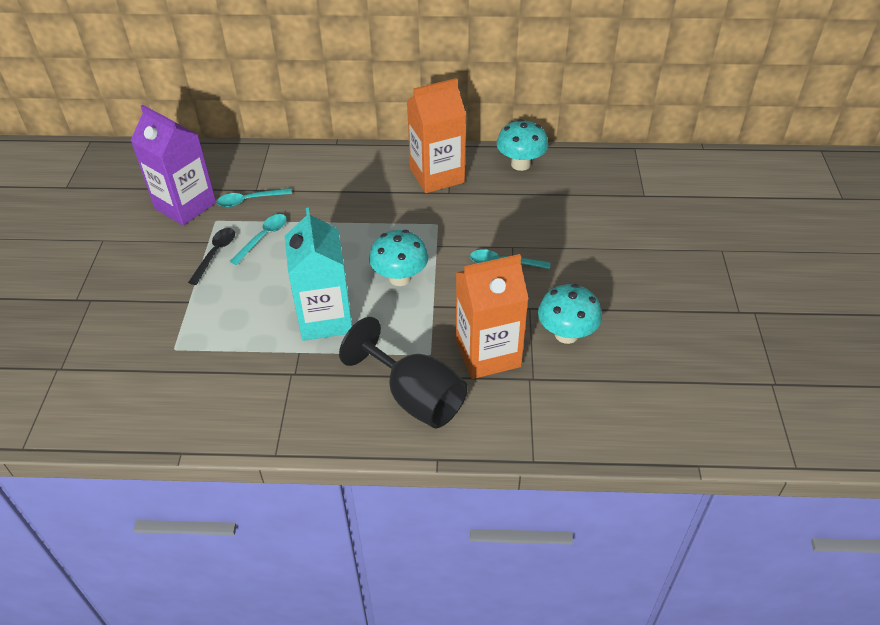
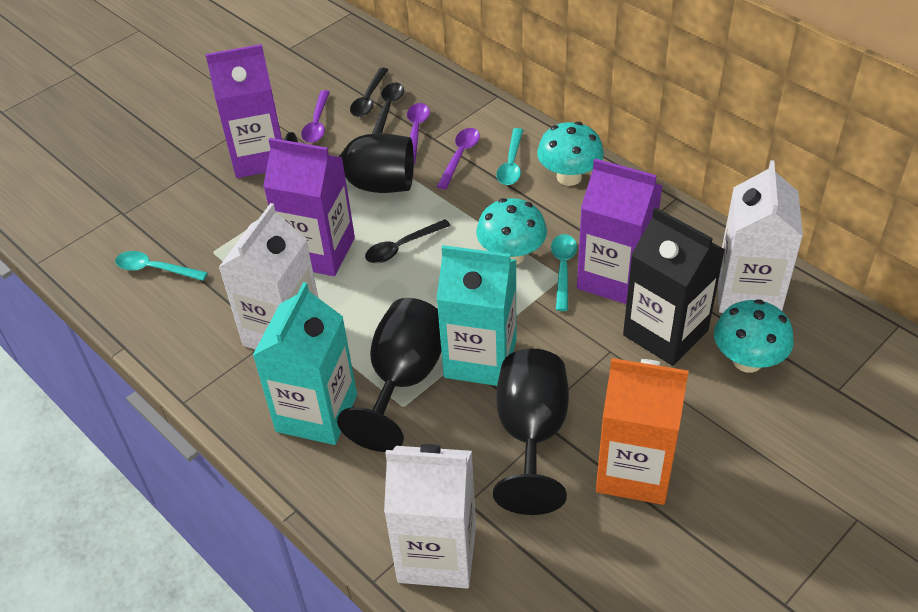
black carton: none = 0 -> [623,207,725,366] = 1
black goblet: [339,317,468,428] = 1 -> [285,132,414,193] [337,298,441,452] [493,349,569,515] = 3
black spoon: [188,228,235,285] = 1 -> [350,68,388,117] [365,219,451,263] [372,83,404,134] = 3
orange carton: [407,78,466,193] [456,254,529,379] = 2 -> [596,358,689,505] = 1
purple carton: [130,105,216,225] = 1 -> [205,44,282,178] [263,138,355,276] [577,159,663,304] = 3
purple spoon: none = 0 -> [301,90,330,143] [407,103,430,164] [437,128,480,189] = 3
turquoise carton: [285,208,352,341] = 1 -> [252,282,357,445] [436,245,516,386] = 2
white carton: none = 0 -> [218,203,318,350] [384,444,476,588] [718,160,803,313] = 3

